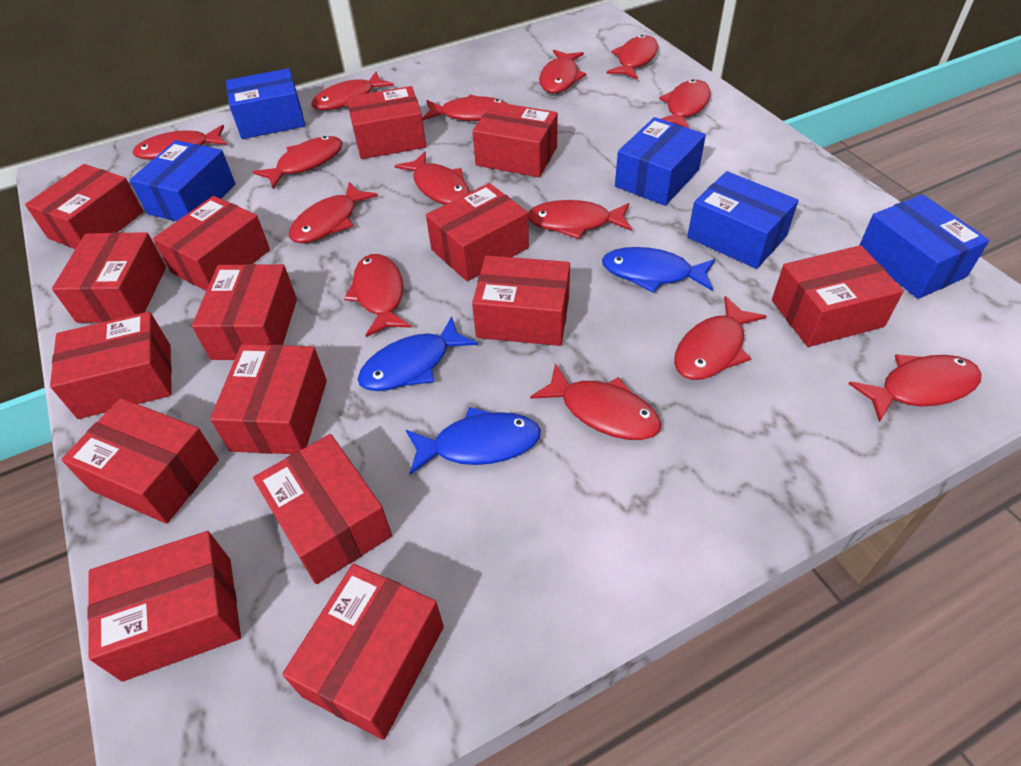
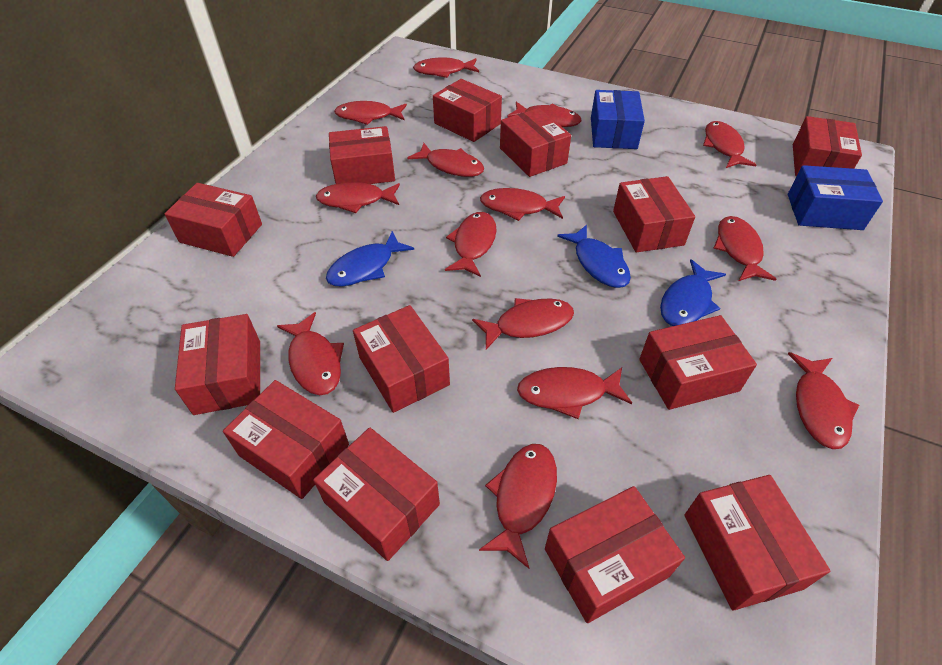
blue box: [130,140,235,221] [226,68,305,139] [615,117,706,206] [687,171,798,269] [860,194,989,299] = 5 -> [591,90,645,149] [788,165,883,230] = 2
red box: [25,164,143,249] [50,312,172,419] [52,232,166,323] [61,398,219,524] [88,531,241,682] [153,196,270,291] [192,264,297,360] [210,344,327,454] [253,434,392,584] [282,564,444,740] [347,86,426,159] [426,183,529,281] [472,255,570,346] [473,102,558,177] [772,245,904,347] = 15 -> [164,183,262,257] [175,314,260,415] [223,380,349,499] [313,427,440,561] [329,126,395,184] [353,305,450,413] [433,79,502,142] [500,108,571,177] [545,486,685,623] [613,176,695,252] [639,315,757,410] [684,475,830,611] [793,116,862,176] = 13

